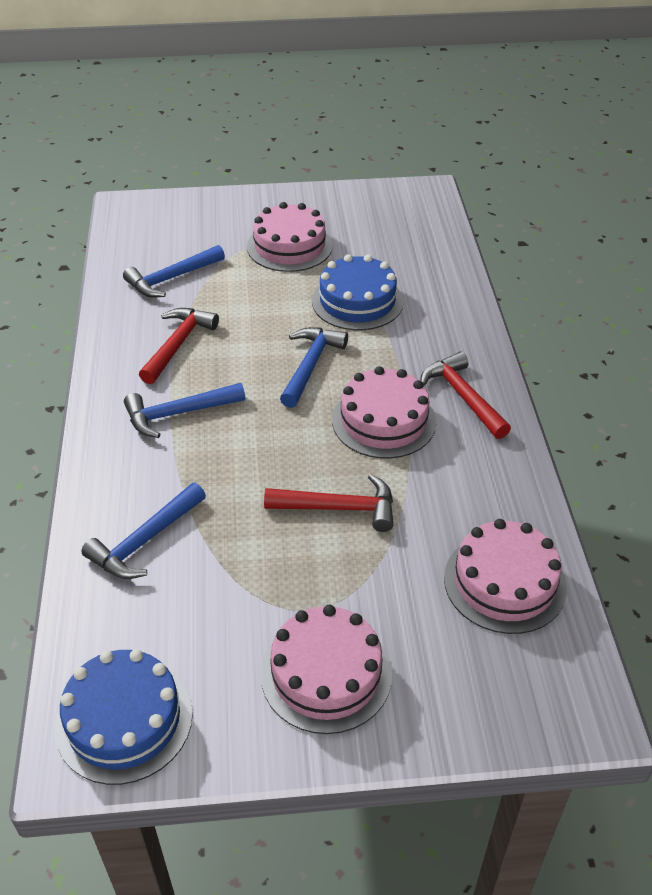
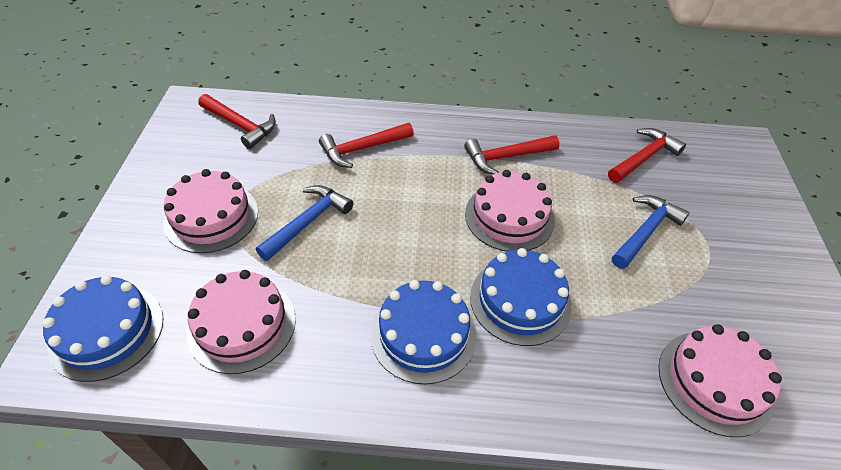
blue cake: [55,649,193,785] [312,254,403,330] = 2 -> [42,275,163,382] [370,280,477,384] [470,248,572,346] = 3
blue hammer: [81,483,206,579] [123,245,225,298] [124,383,245,438] [280,327,348,408] = 4 -> [256,185,353,261] [612,195,690,269] = 2
red hammer: [139,308,219,384] [264,474,393,532] [420,352,511,439] = 3 -> [198,94,276,149] [319,123,414,168] [464,135,559,174] [608,128,686,183] = 4

